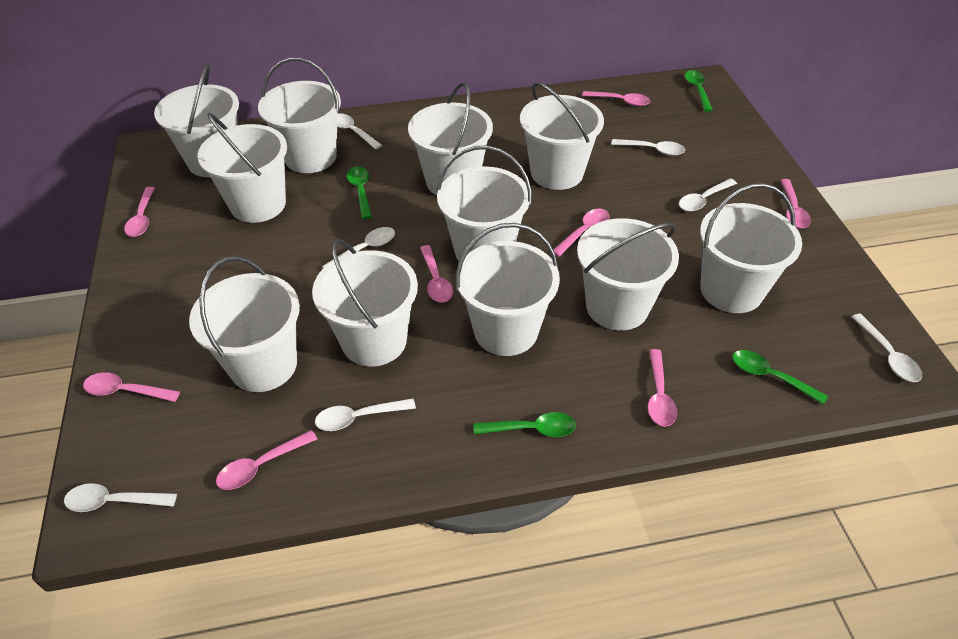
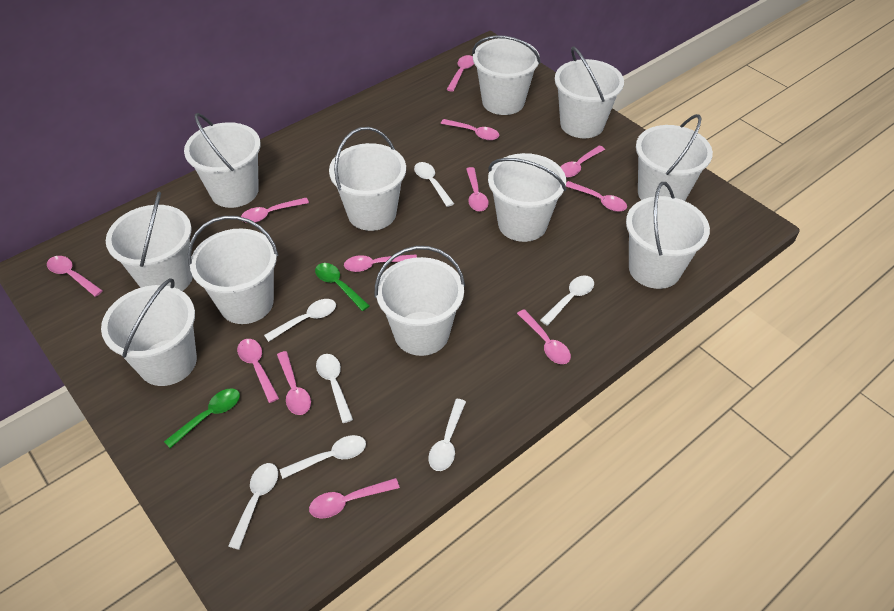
green spoon: [347,166,372,219] [474,412,576,437] [685,70,713,112] [732,350,828,405] = 4 -> [164,388,240,448] [315,263,370,311] = 2
pink spoon: [83,372,180,402] [124,187,155,237] [216,430,317,490] [420,245,453,303] [553,208,610,257] [582,91,650,106] [648,349,677,427] [780,179,811,228] = 8 -> [47,256,103,297] [237,339,279,403] [241,198,309,223] [277,351,311,415] [309,478,400,518] [344,254,417,272] [441,119,499,140] [446,55,474,92] [466,167,489,211] [517,309,571,364] [561,145,605,178] [566,181,627,212] = 12

